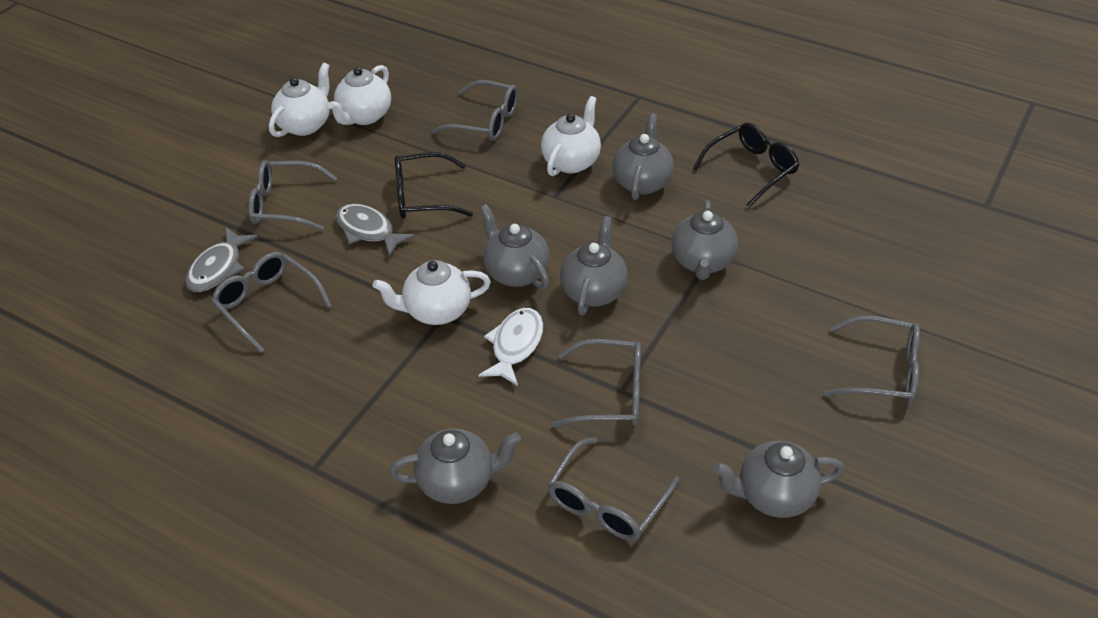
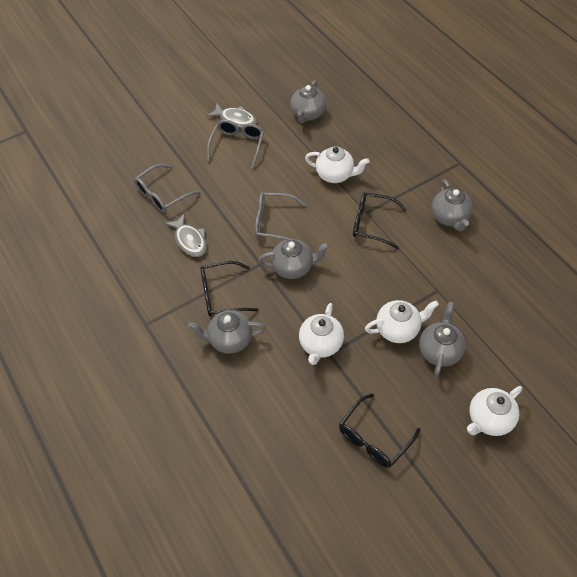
black glasses: [394,152,473,219] [693,123,799,207] = 2 -> [200,261,259,317] [339,393,420,468] [353,192,407,249] = 3
grey glasses: [211,252,332,353] [248,160,337,231] [432,80,518,141] [547,437,680,541] [551,339,641,427] [824,315,920,404] = 6 -> [134,164,200,213] [207,120,264,168] [255,192,306,240] = 3
grey teapot: [389,429,521,504] [480,204,550,289] [560,216,628,315] [612,113,674,200] [671,200,738,280] [713,441,844,518] = 6 -> [188,310,266,354] [258,239,329,279] [290,80,326,123] [419,302,466,376] [432,180,473,232] = 5
white fish: [479,308,543,386] = 1 -> none = 0

